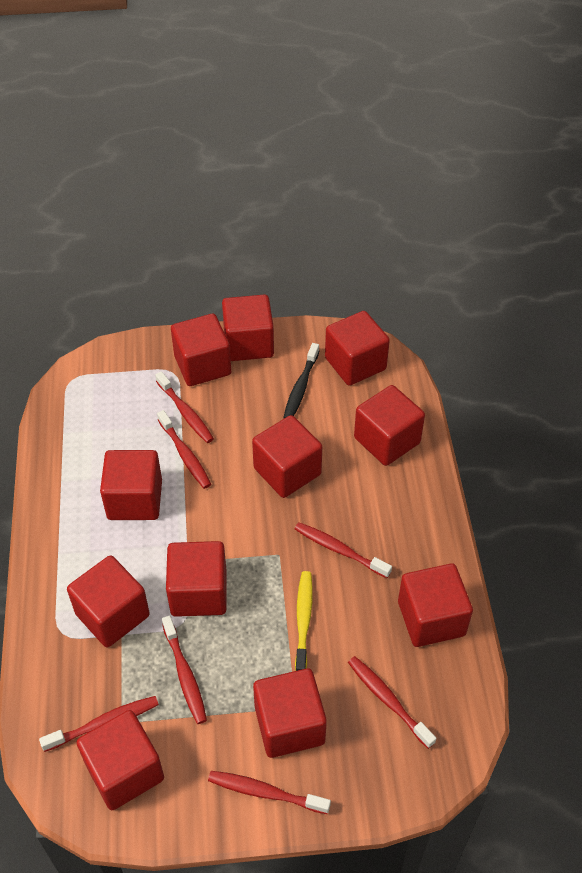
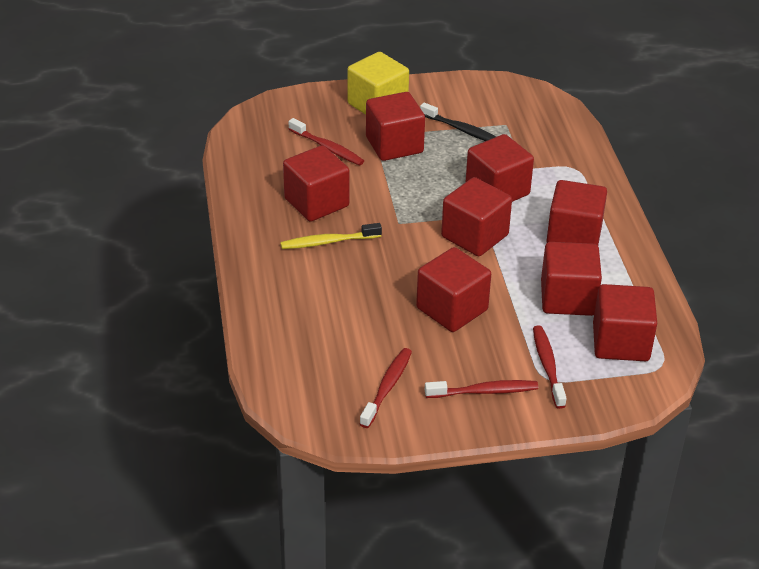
red cube: [67,555,150,647] [77,710,164,810] [100,450,162,520] [166,541,227,617] [171,314,231,386] [222,294,274,361] [252,415,322,498] [253,668,327,758] [325,311,390,386] [354,385,425,466] [398,563,473,647] = 11 -> [283,145,349,222] [366,92,425,161] [416,247,491,332] [441,177,512,256] [466,134,534,202] [541,242,602,316] [546,180,607,245] [593,284,657,361] = 8
red toothbrush: [39,696,159,752] [155,371,214,443] [157,410,211,489] [162,616,207,724] [208,771,331,814] [295,522,392,578] [348,656,436,749] = 7 -> [289,118,364,166] [360,348,412,428] [425,380,538,398] [533,325,567,409] = 4
yellow cube: none = 0 -> [347,52,409,115] = 1

